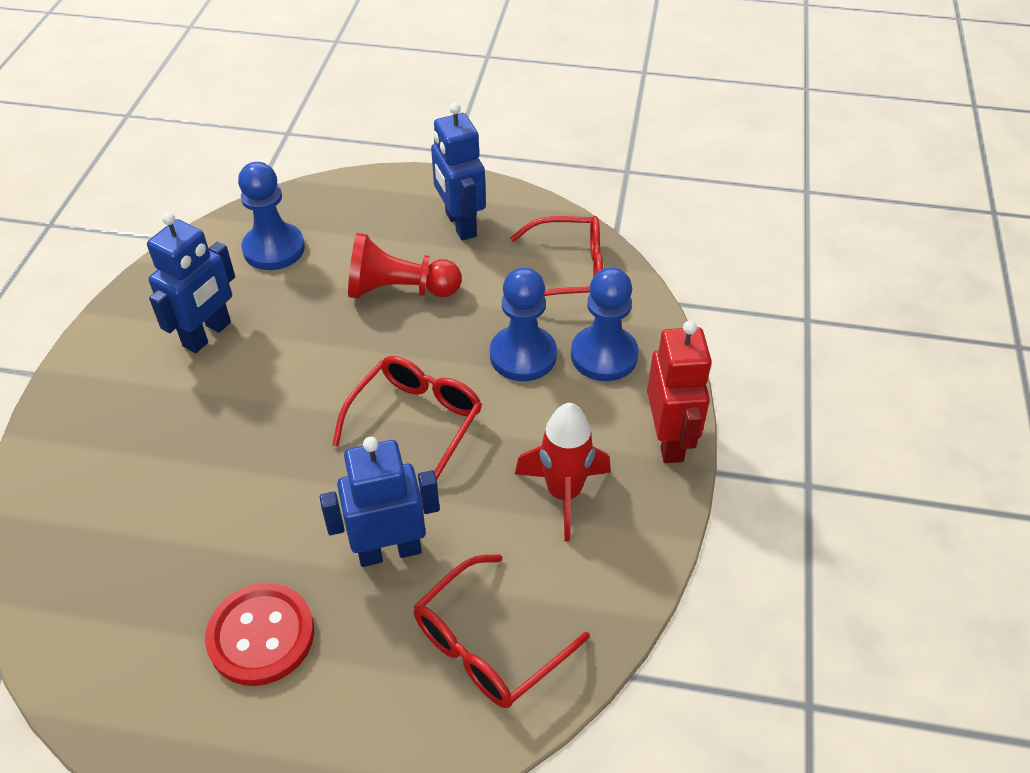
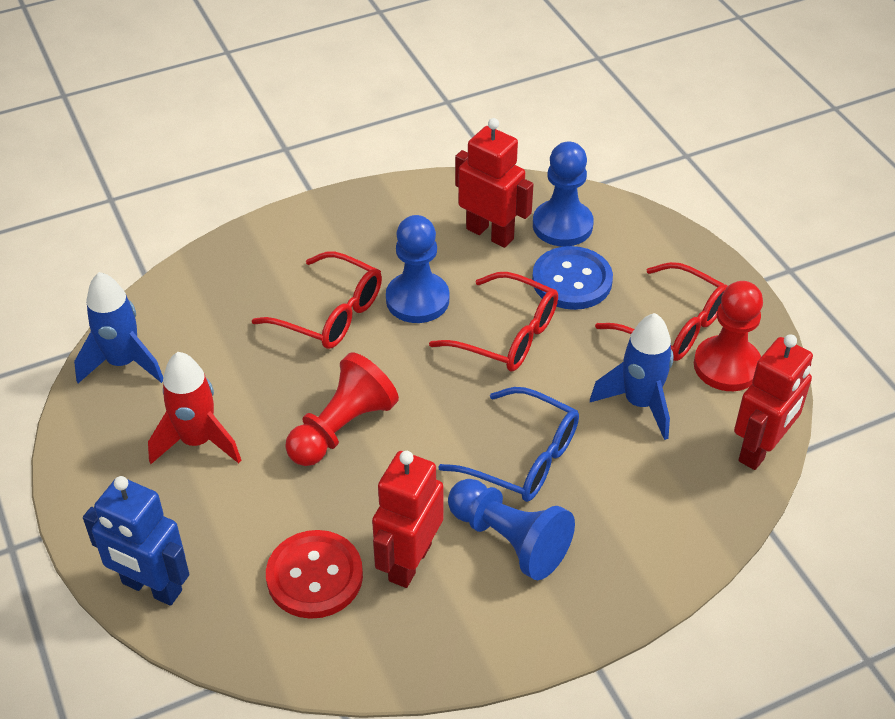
blue button: none = 0 -> [532,246,613,310] = 1
blue glasses: none = 0 -> [438,387,579,502] = 1
blue robot: [147,212,235,353] [320,437,440,567] [431,103,486,240] = 3 -> [83,476,189,606] = 1
blue rocket: none = 0 -> [74,272,163,383] [590,313,674,440] = 2
red pawn: [348,233,462,299] = 1 -> [285,352,399,466] [694,281,763,391] = 2
red robot: [647,321,712,463] = 1 -> [372,451,444,588] [455,118,534,248] [734,334,813,470] = 3

